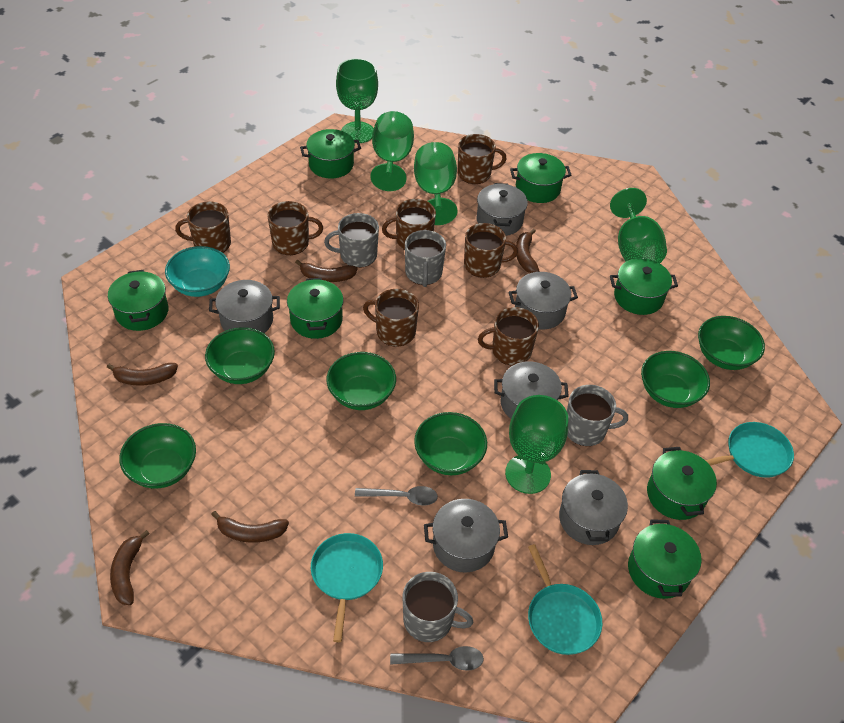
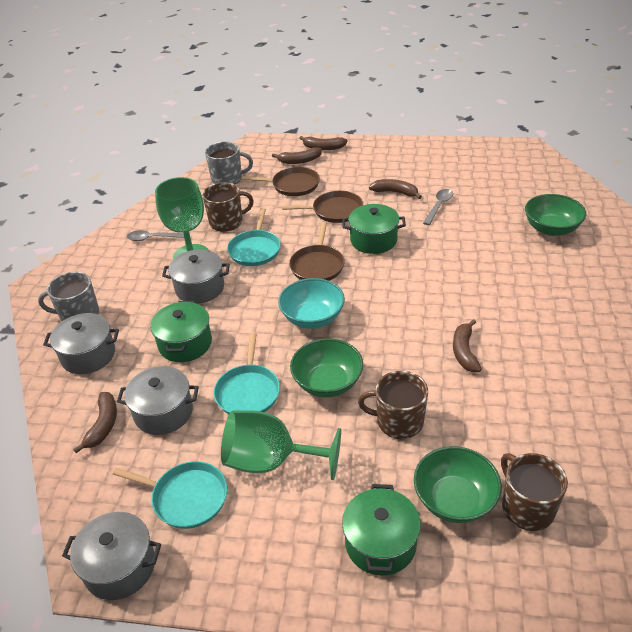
brown mug: [175,201,231,253] [267,201,323,255] [363,289,419,347] [382,199,436,250] [458,134,507,184] [464,223,518,278] [478,307,539,366] = 7 -> [202,182,254,232] [358,371,428,439] [501,453,568,531] = 3
brown pan: none = 0 -> [243,167,320,196] [282,191,363,223] [289,222,345,281] = 3
green bowl: [119,423,196,488] [205,327,275,384] [327,352,396,410] [414,412,487,475] [641,351,710,408] [698,316,765,370] = 6 -> [290,338,363,398] [414,446,502,523] [525,194,586,236] = 3
green goblet: [336,58,378,143] [370,111,414,191] [414,142,458,225] [505,395,568,494] [610,188,667,263] = 5 -> [155,177,208,259] [221,410,341,480] = 2
green pot: [108,270,169,331] [287,278,344,339] [300,129,361,179] [510,153,572,203] [610,258,678,315] [628,519,702,599] [647,447,717,520] = 7 -> [150,301,212,362] [342,484,421,576] [343,204,406,254] = 3
grey mug: [324,213,379,268] [403,572,473,642] [405,230,446,287] [567,385,628,446] = 4 -> [38,272,100,322] [205,142,253,184] = 2
grey pot: [209,280,280,333] [424,499,508,572] [476,183,528,236] [494,361,569,419] [509,272,578,329] [559,470,628,545] = 6 -> [43,313,119,374] [62,512,161,600] [117,366,199,435] [162,249,230,304] = 4

